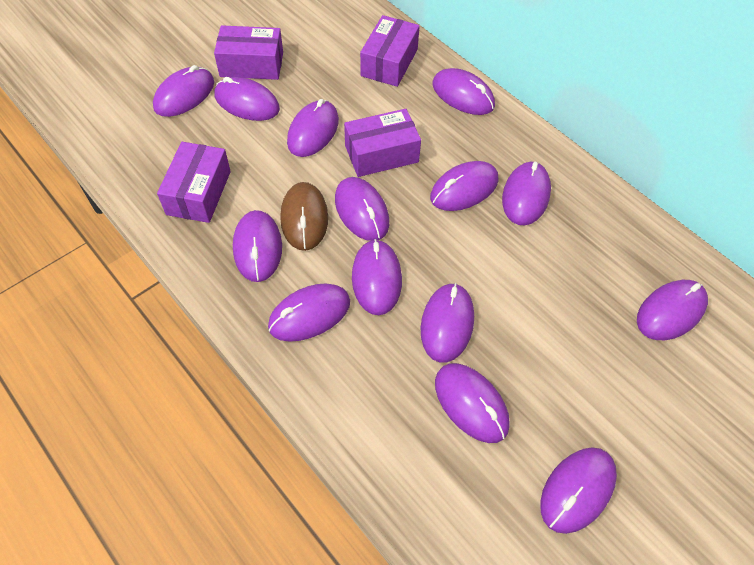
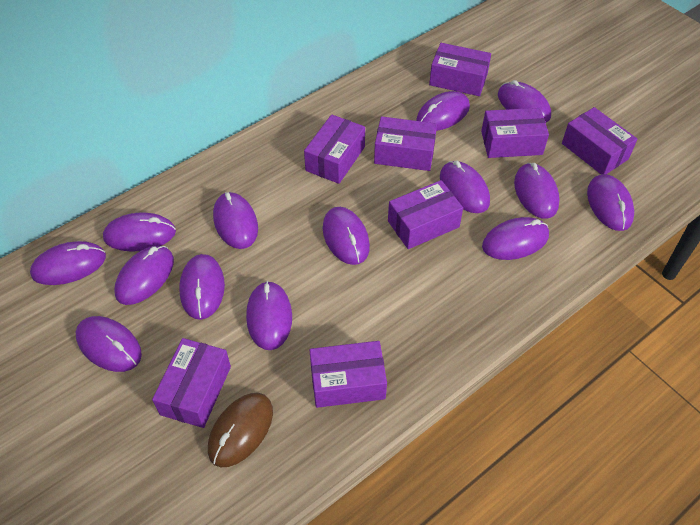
purple box: [157,142,231,223] [214,25,283,80] [344,109,421,177] [360,15,420,87] = 4 -> [152,338,231,428] [304,114,365,184] [310,341,387,408] [374,116,437,171] [388,180,463,249] [429,43,491,96] [481,108,549,158] [562,107,638,174] = 8

